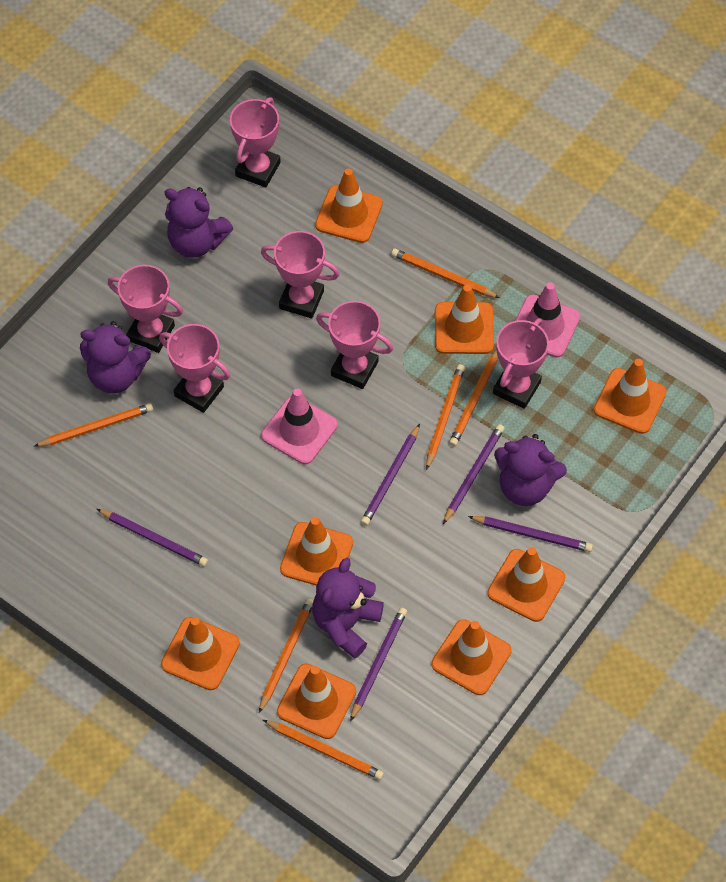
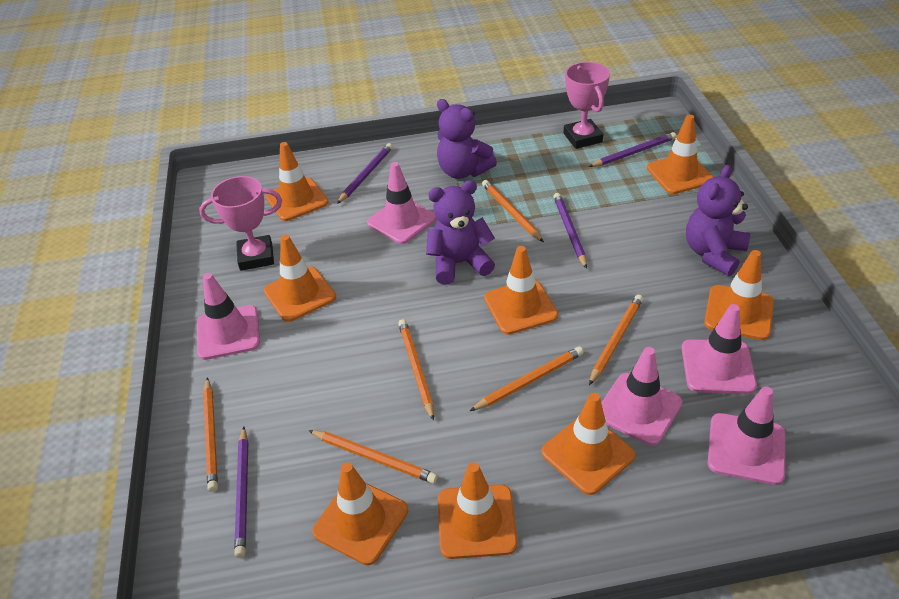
pink traffic cone: [261,388,338,464] [515,282,580,358] = 2 -> [197,273,260,360] [367,162,436,244] [601,347,682,446] [681,304,757,394] [708,386,785,485] = 5
pink trophy: [108,265,183,353] [159,324,230,413] [230,97,281,188] [261,231,340,319] [316,301,393,389] [493,318,549,409] = 6 -> [199,176,282,271] [564,62,610,149] = 2
purple pencil: [97,509,208,567] [350,608,407,721] [361,424,420,526] [443,424,505,524] [468,516,593,552] = 5 -> [234,427,248,558] [337,143,393,204] [553,193,587,269] [589,132,677,167] = 4
purple teddy bear: [80,321,151,394] [164,187,233,258] [312,558,384,659] [494,434,567,506] = 4 -> [426,180,495,285] [437,99,497,179] [686,165,750,276] = 3

